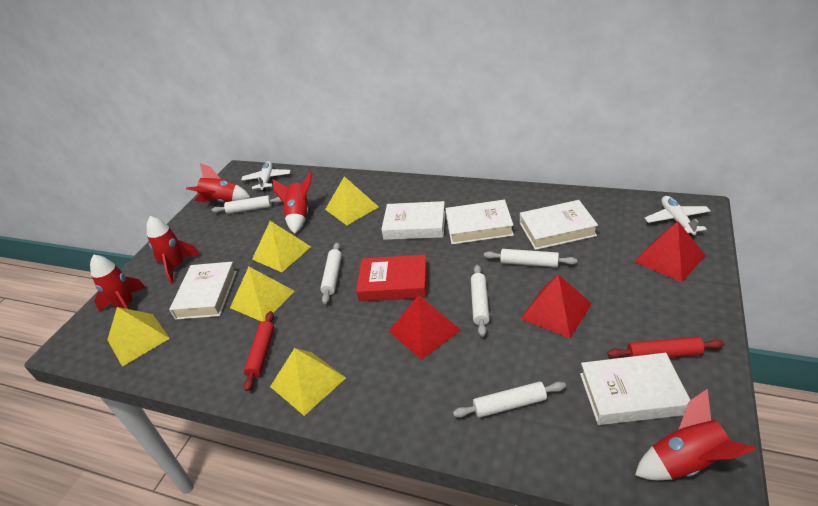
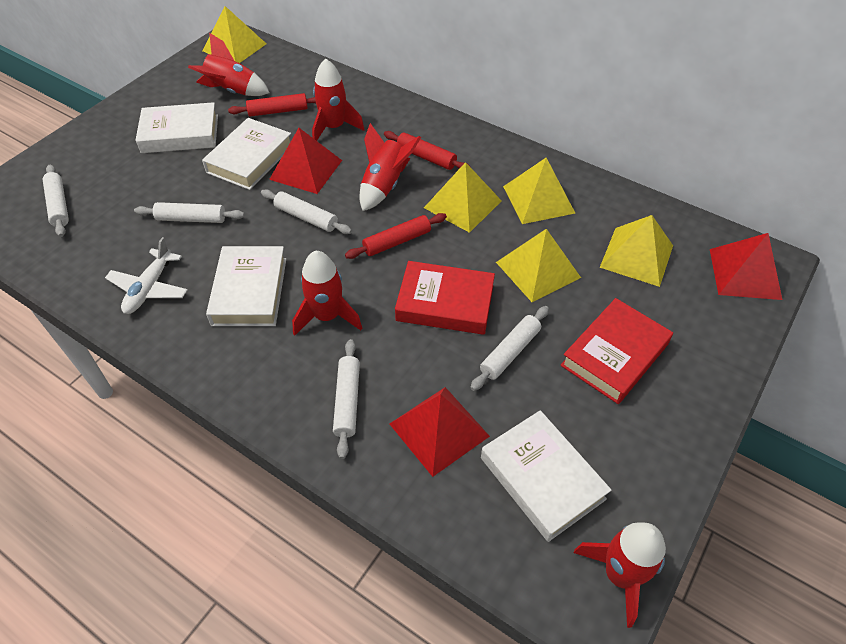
red book: [356,255,428,301] = 1 -> [395,261,495,335] [561,298,673,404] = 2
red rolling pin: [244,311,274,391] [607,336,724,358] = 2 -> [228,93,316,117] [345,213,447,259] [384,131,469,170] = 3
white book: [169,262,237,320] [381,201,446,240] [445,200,514,244] [520,200,598,250] [580,353,690,425] = 5 -> [135,102,218,153] [202,118,291,190] [206,246,286,326] [481,410,612,542] = 4
white plane: [241,161,291,191] [645,196,711,236] = 2 -> [105,237,188,314] = 1

